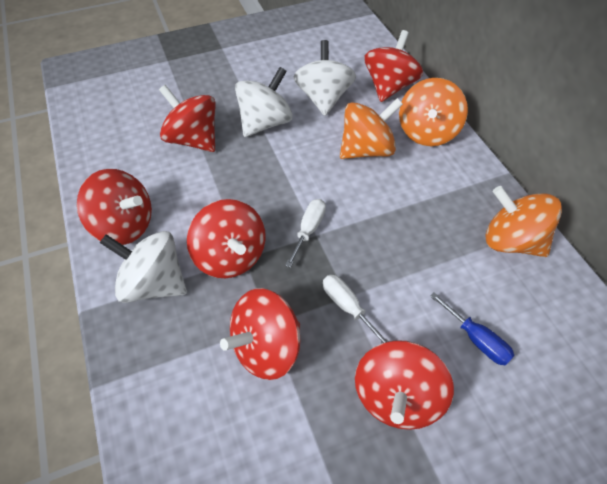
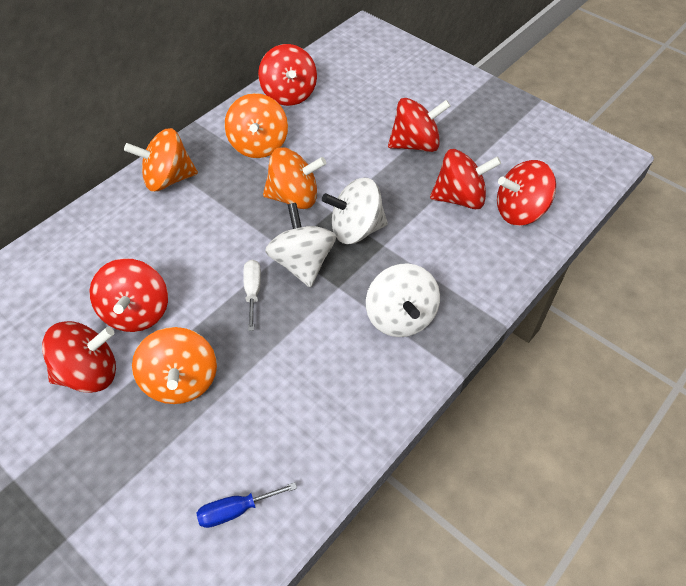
orange spinning top: [340,98,403,159] [399,78,468,146] [485,186,562,257] = 3 -> [124,128,198,192] [132,327,217,404] [225,93,288,158] [263,147,326,209] = 4
white screwdriver: [285,199,326,268] [323,275,389,343] = 2 -> [243,260,261,331] = 1

